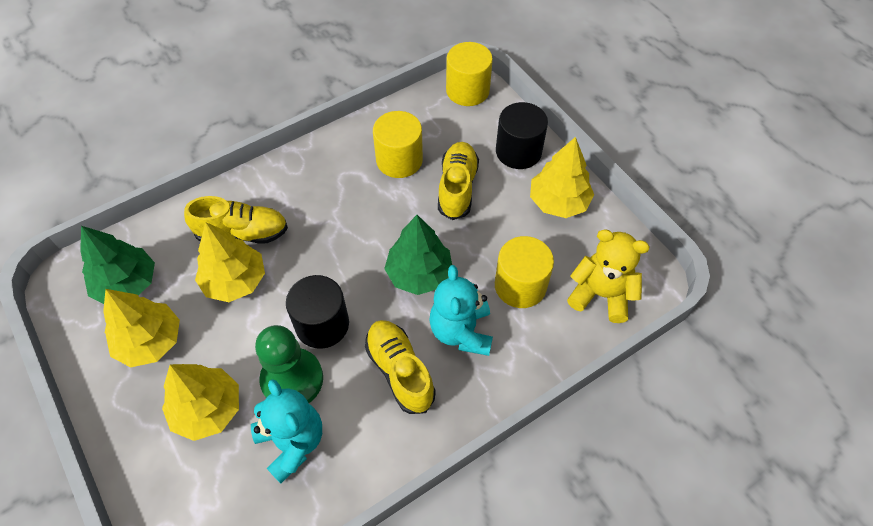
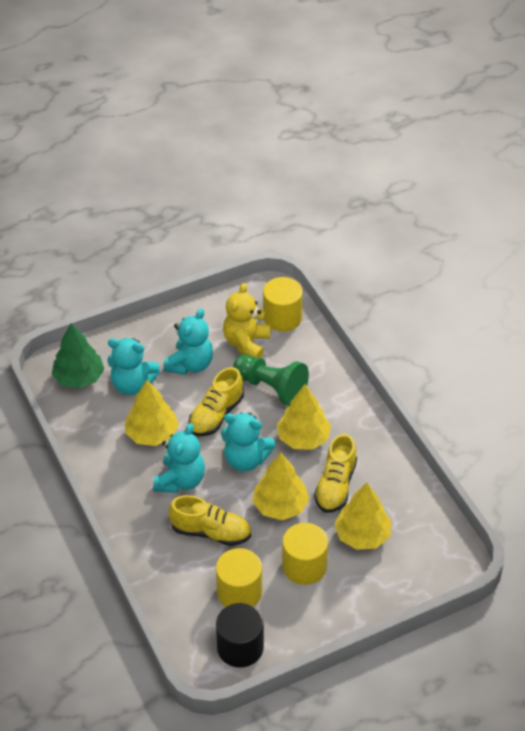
black cylinder: [286,275,349,349] [496,102,548,169] = 2 -> [216,603,264,668] = 1
green tree: [80,226,155,304] [384,215,452,295] = 2 -> [52,323,104,388] = 1
turquoise teddy bear: [251,379,322,483] [429,265,493,356] = 2 -> [108,338,160,395] [153,423,205,493] [163,309,213,375] [221,413,275,471] = 4

